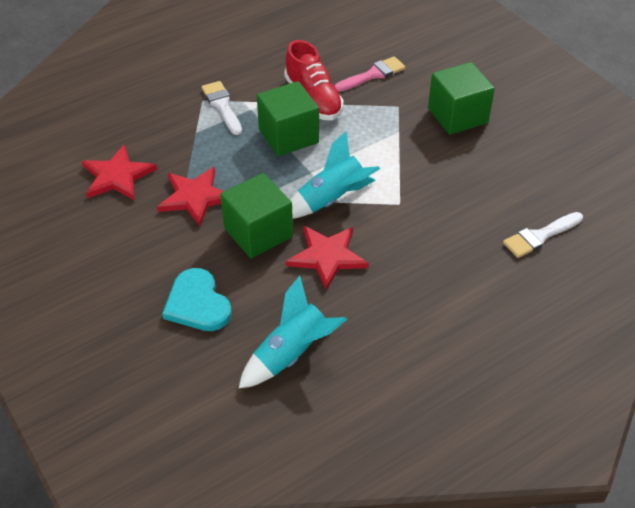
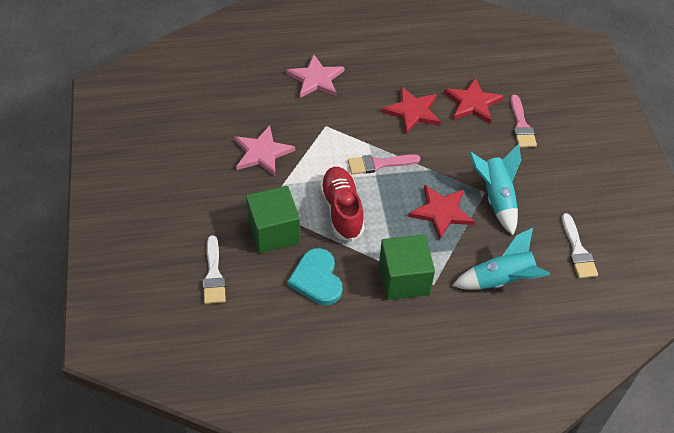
green cube: [220,173,293,258] [257,81,319,156] [428,62,495,135] = 3 -> [246,186,300,253] [379,235,435,300] = 2
pink brush: [334,56,406,92] = 1 -> [348,154,421,175] [510,95,537,148] = 2
pink star: none = 0 -> [234,125,295,176] [286,54,345,98] = 2

